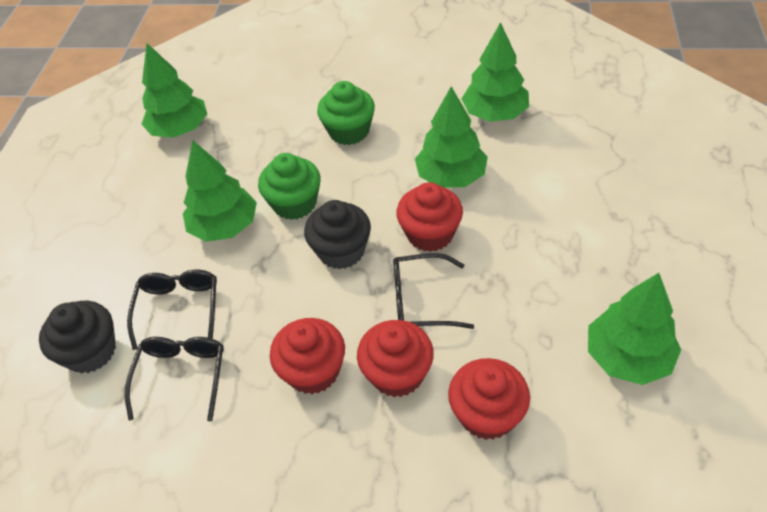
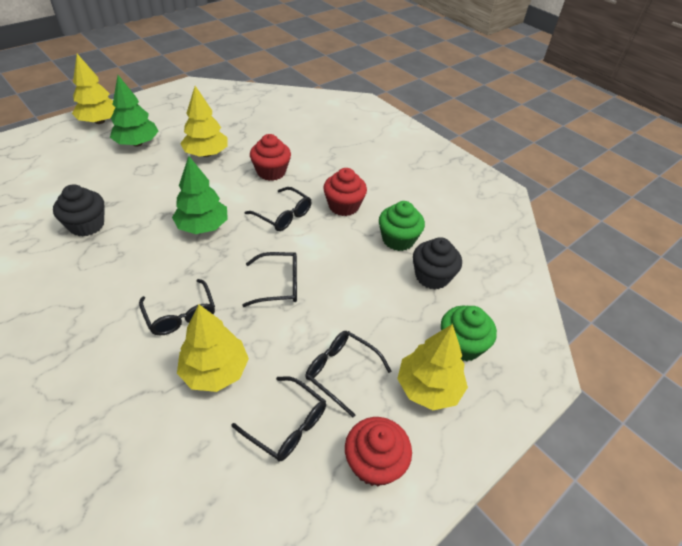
black glasses: [125,337,224,421] [127,270,217,350] [393,253,474,329] = 3 -> [139,279,215,335] [232,376,326,462] [242,252,297,307] [245,187,312,231] [305,331,392,417] = 5
green tree: [141,43,207,138] [183,140,257,242] [415,87,488,188] [462,22,529,122] [588,273,681,385] = 5 -> [110,75,159,147] [172,156,228,234] = 2
red cupcake: [270,318,345,394] [357,320,434,397] [396,182,463,252] [448,358,530,440] = 4 -> [250,134,291,181] [323,168,367,216] [345,417,412,486] = 3
yellow tree: none = 0 -> [72,54,115,124] [177,304,249,392] [180,86,228,157] [397,324,468,410] = 4

